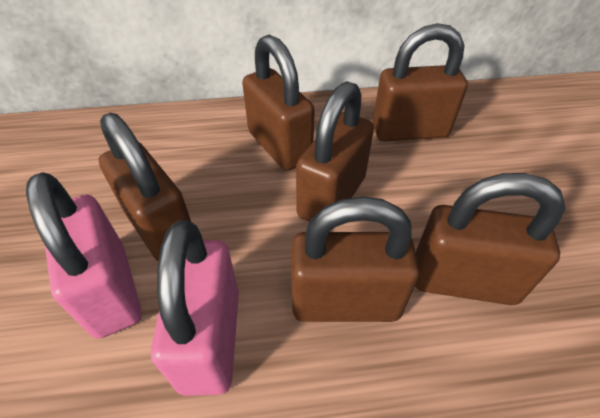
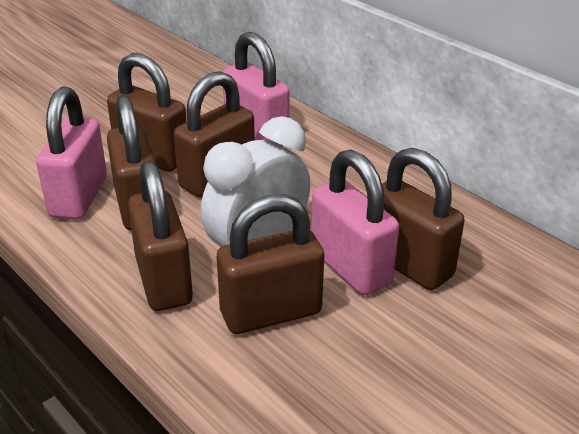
pink padlock: [26,172,142,339] [151,220,239,396] = 2 -> [36,86,107,220] [223,32,290,145] [311,150,399,295] = 3
white clock: none = 0 -> [201,116,310,247] = 1

